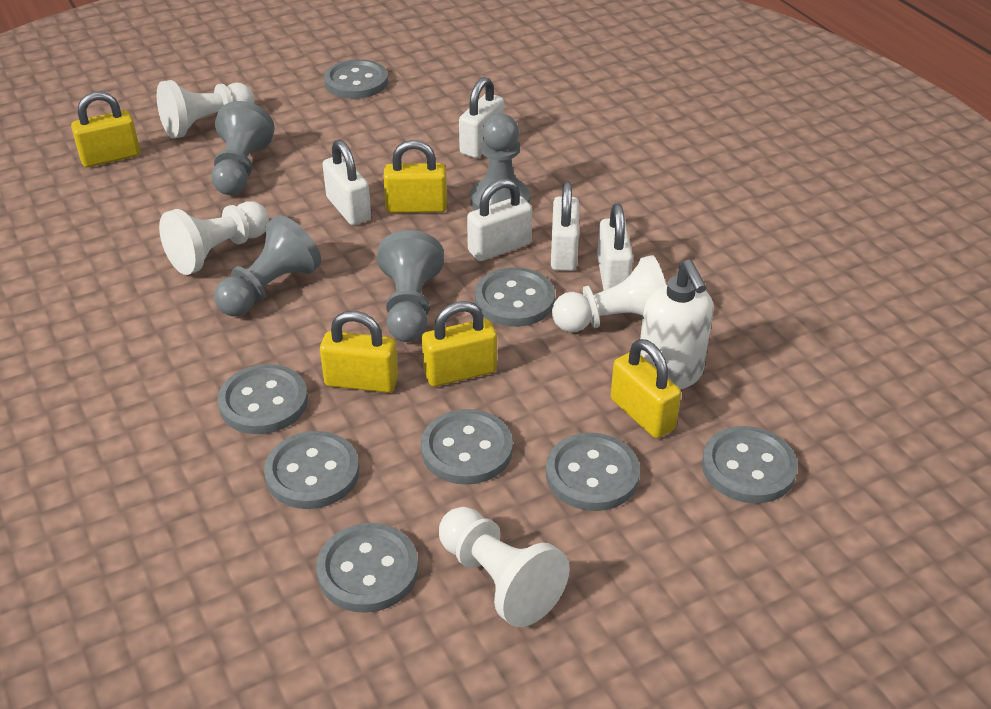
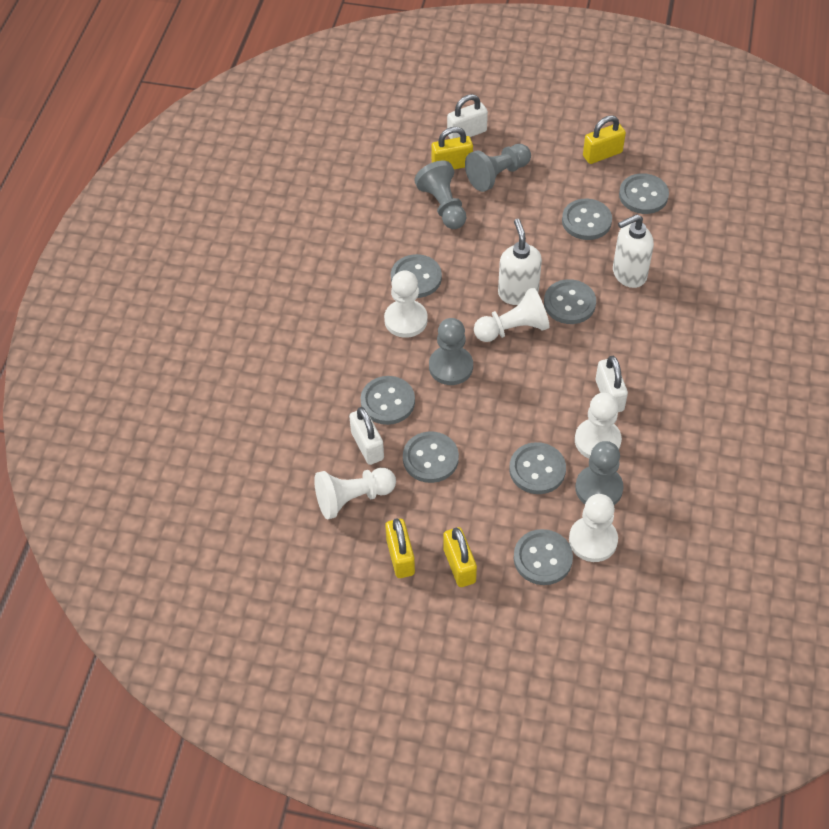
white padlock: [323,140,371,225] [459,77,504,158] [467,179,532,261] [551,182,579,271] [597,204,633,290] = 5 -> [349,407,384,465] [447,94,488,139] [596,356,628,412] = 3
white pawn: [157,80,254,138] [159,201,269,275] [439,507,570,627] [552,255,666,332] = 4 -> [314,468,396,519] [384,271,428,338] [474,287,550,342] [569,494,618,562] [575,393,622,458] = 5
white soap dispenser: [640,260,713,390] = 1 -> [498,219,542,305] [613,214,654,288] = 2
yellow padlock: [71,92,140,167] [320,311,398,393] [383,140,447,213] [422,301,497,387] [611,339,681,438] = 5 -> [385,518,415,578] [432,127,473,169] [443,527,477,587] [583,115,626,164] = 4

